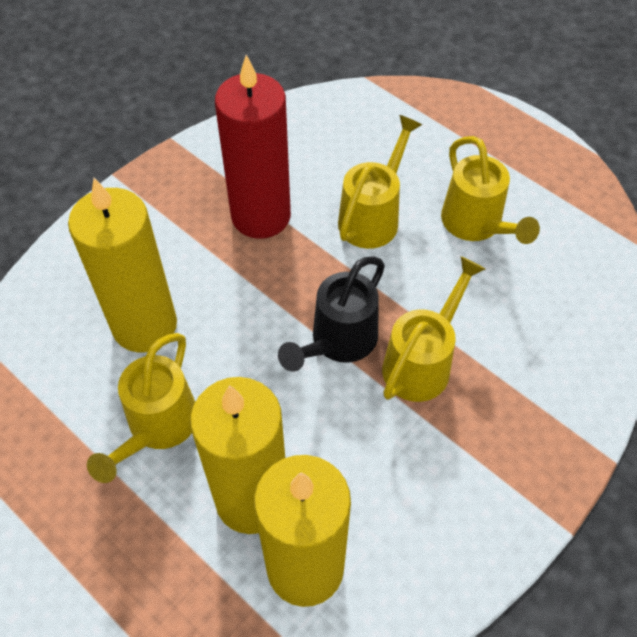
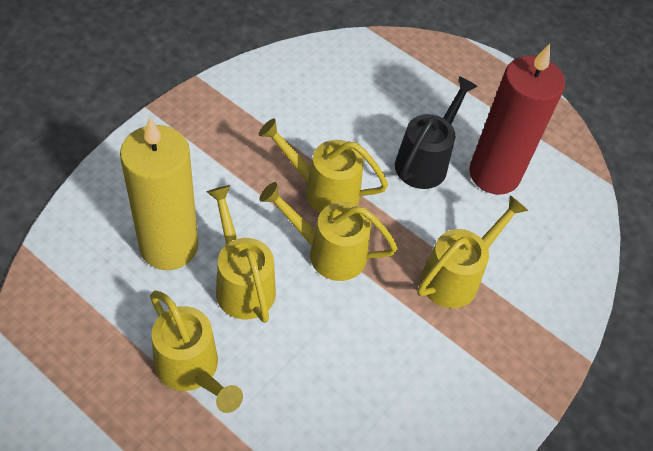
yellow candle: [68,178,177,352] [190,377,285,534] [254,455,351,607] = 3 -> [120,117,198,270] = 1
yellow watering can: [87,333,195,483] [338,115,422,249] [382,256,486,402] [441,136,540,244] = 4 -> [150,291,243,413] [207,185,276,323] [259,118,388,213] [259,182,398,281] [417,195,528,308] = 5

